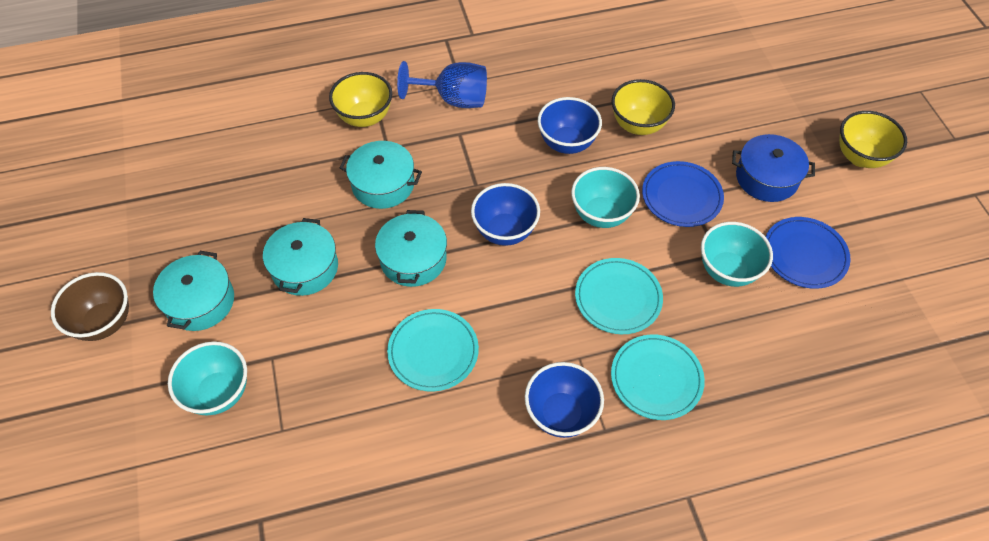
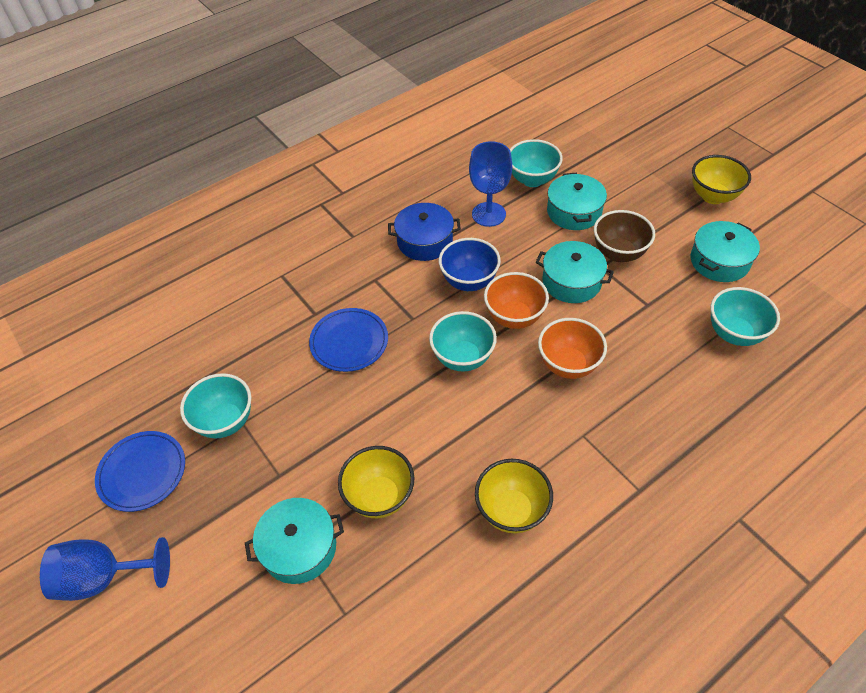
blue bowl: [471,183,540,246] [525,362,604,438] [538,97,602,154] = 3 -> [439,238,501,291] = 1
blue goblet: [397,61,487,108] = 1 -> [40,537,170,601] [469,141,512,227] = 2
orange bowl: none = 0 -> [484,272,549,329] [538,318,607,379] = 2
turquoise bowl: [168,341,247,416] [571,167,640,228] [701,222,773,287] = 3 -> [180,373,251,438] [429,311,497,371] [510,139,563,187] [710,287,780,346] = 4
turquoise plate: [387,309,479,392] [575,258,663,334] [611,335,705,420] = 3 -> none = 0

